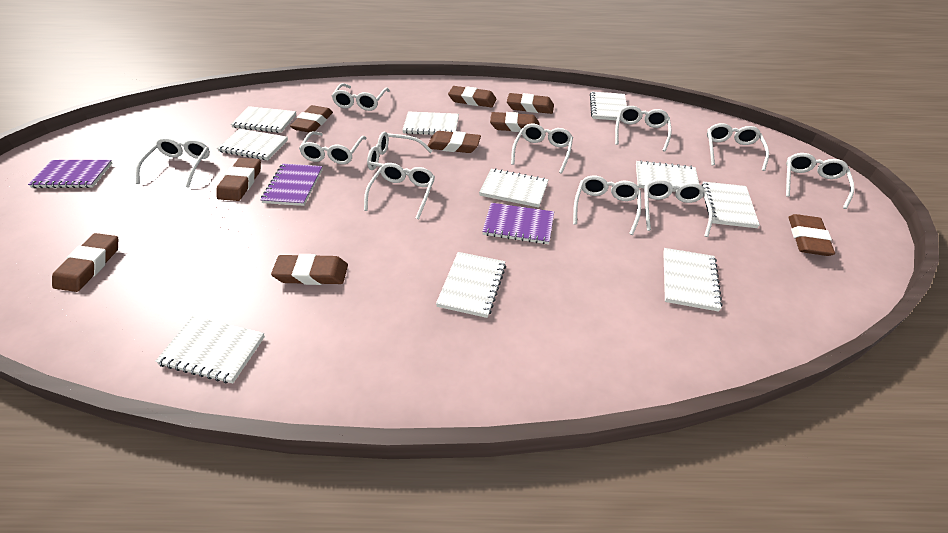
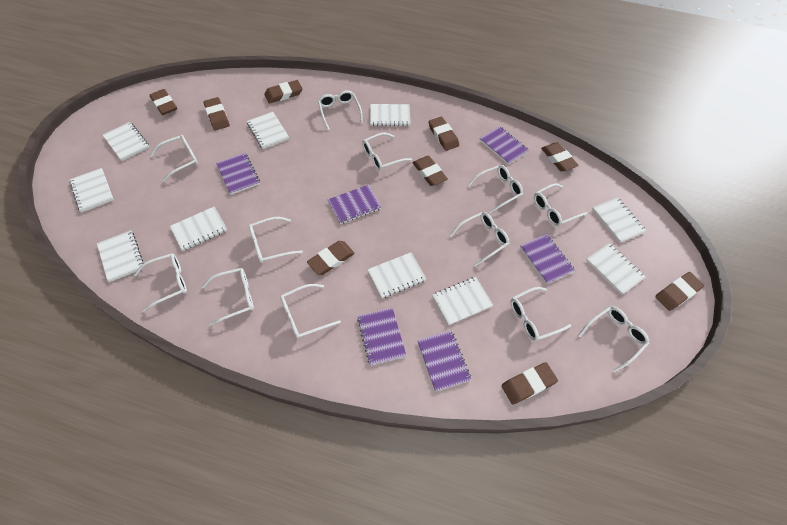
purple notebook: [28,160,113,188] [260,164,323,206] [482,203,554,244] = 3 -> [216,153,260,194] [328,185,381,224] [357,308,407,366] [417,330,472,392] [480,126,529,164] [520,234,575,284] = 6
white glasses: [136,138,210,188] [299,131,367,164] [332,83,390,111] [364,163,435,220] [367,132,432,175] [511,124,573,174] [573,175,641,235] [615,106,672,152] [644,179,713,237] [707,123,769,171] [786,153,854,209] = 11 -> [134,253,187,312] [150,135,198,182] [202,268,254,326] [249,217,303,263] [280,284,341,339] [318,90,363,130] [362,133,412,171] [450,212,510,266] [467,165,523,213] [511,287,571,341] [534,183,588,226] [578,306,650,372] = 12

